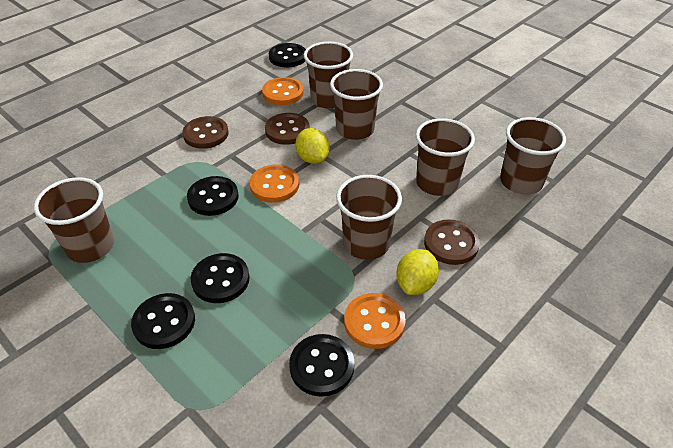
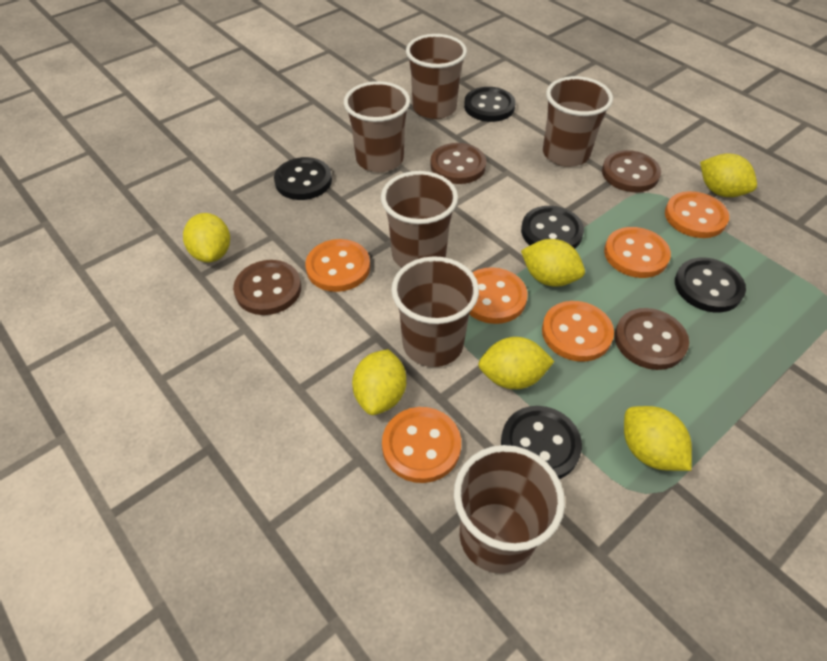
brown button: [182,116,229,149] [265,113,310,145] [424,219,480,265] = 3 -> [233,260,301,315] [430,143,486,184] [602,150,661,192] [615,308,689,370] = 4
orange button: [249,165,299,203] [262,77,304,105] [344,293,406,349] = 3 -> [305,239,370,292] [382,407,461,483] [469,267,528,324] [542,301,614,362] [604,227,671,278] [665,191,729,238] = 6
yellow lemon: [295,128,330,164] [396,249,439,295] = 2 -> [183,213,230,263] [352,349,406,415] [478,337,555,389] [521,239,585,287] [624,406,692,471] [700,154,757,197] = 6

